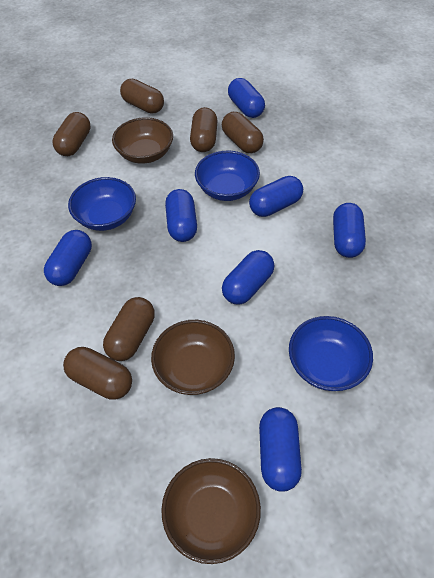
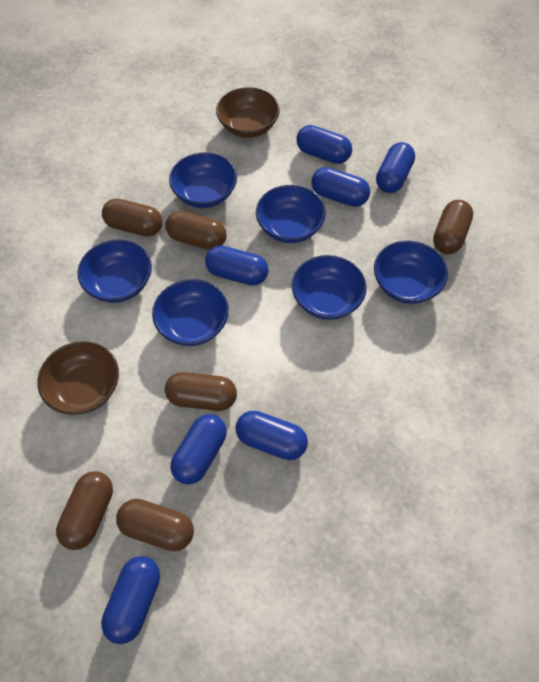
blue bowl: [68,177,136,231] [195,151,260,201] [289,316,373,391] = 3 -> [78,240,152,303] [152,279,229,346] [169,153,237,208] [256,185,326,243] [292,255,367,320] [374,241,448,304] = 6
brown bowl: [112,117,173,164] [151,320,235,395] [161,458,261,564] = 3 -> [37,341,119,415] [216,87,280,138] = 2

